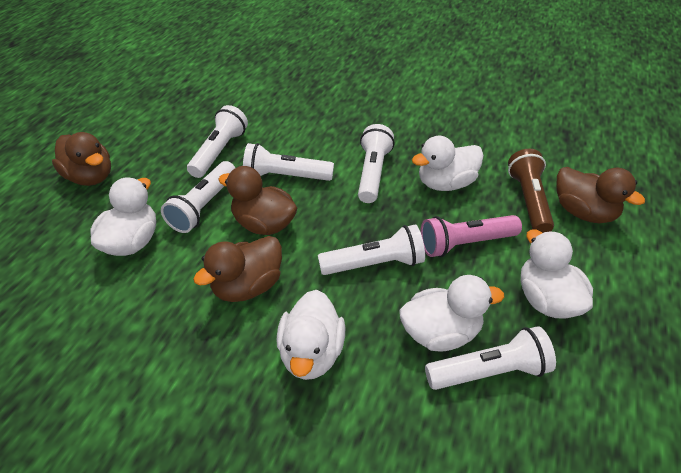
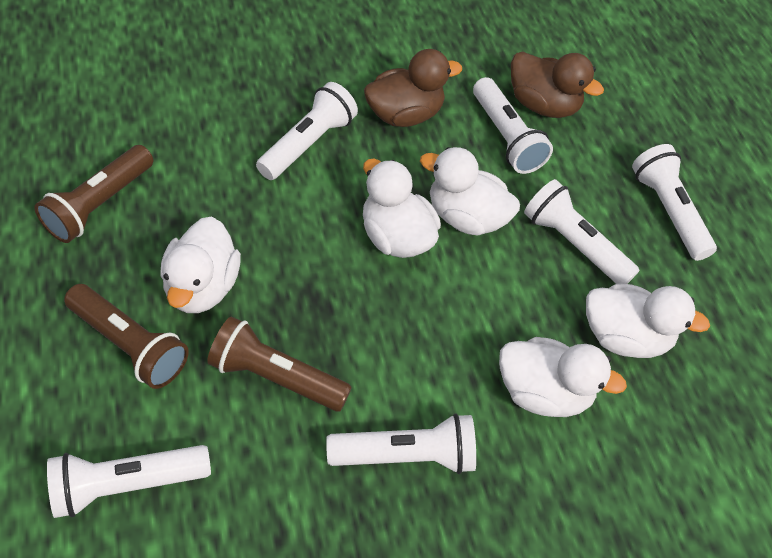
brown duck: [52,132,111,186] [193,236,282,302] [218,166,297,235] [557,167,645,223] = 4 -> [364,49,462,127] [511,51,604,118] = 2
brown flashlight: [508,149,554,233] = 1 -> [34,145,153,243] [64,284,189,389] [207,317,352,412] = 3
pink flashlight: [420,215,522,257] = 1 -> none = 0

